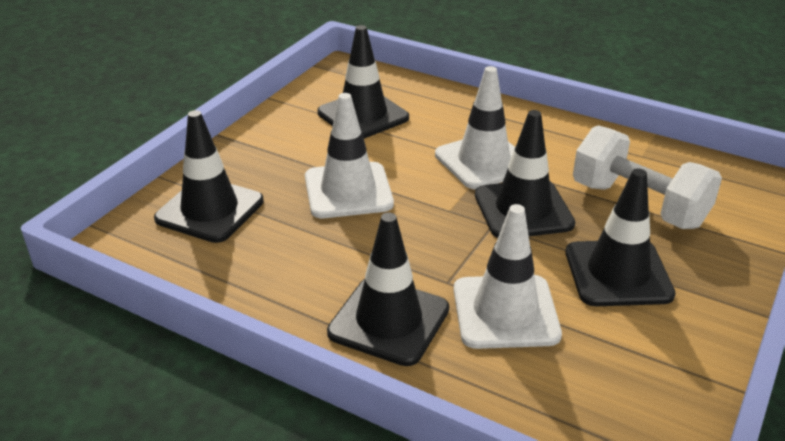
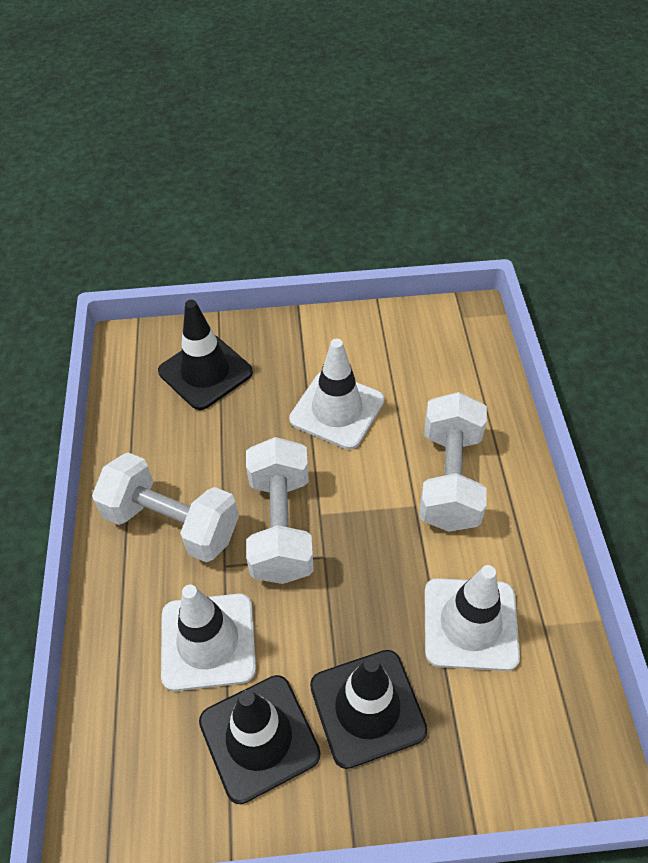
black traffic cone: [154,110,264,243] [318,25,409,138] [327,213,449,366] [475,110,575,238] [566,168,676,306] = 5 -> [158,300,253,410] [199,675,321,804] [310,650,427,769] = 3
white dumbbell: [573,125,722,229] = 1 -> [92,453,239,562] [246,437,314,584] [419,392,487,532] = 3

